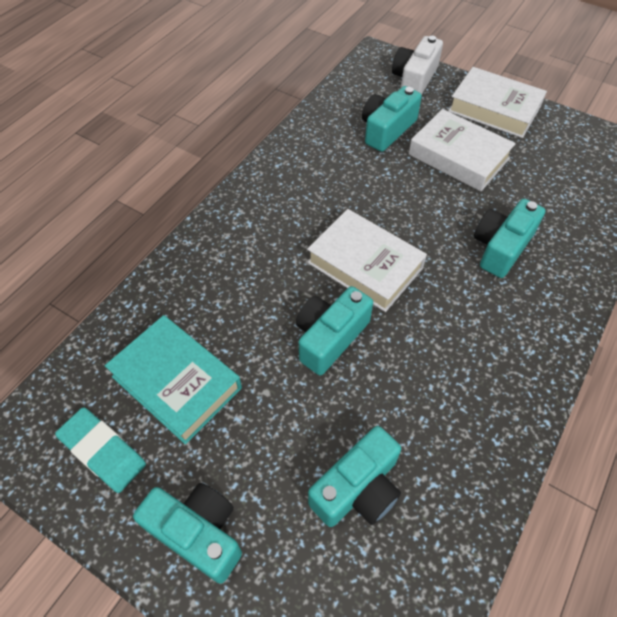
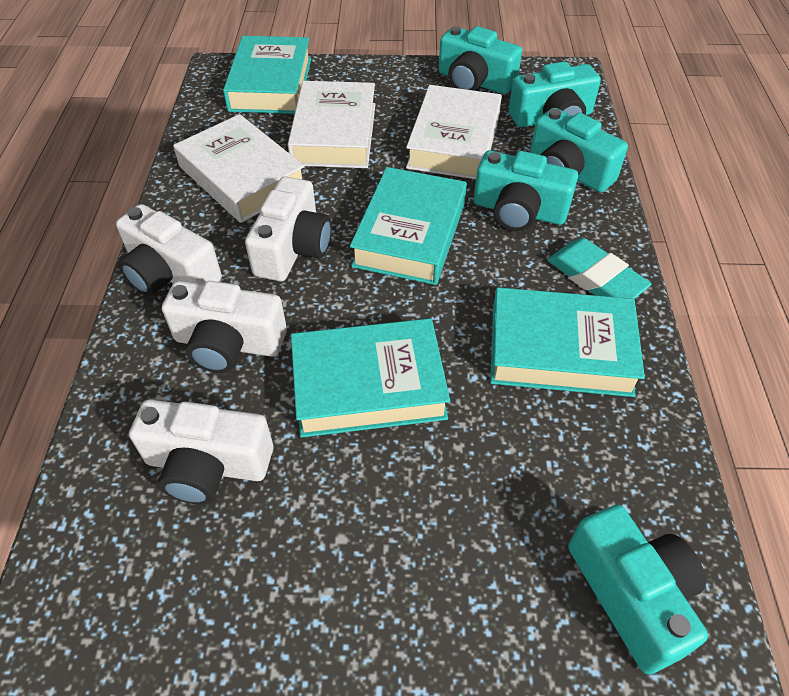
turquoise book: [105,315,242,445] = 1 -> [223,36,311,114] [291,318,450,438] [350,167,467,285] [490,288,645,397] = 4
white camera: [392,36,443,95] = 1 -> [116,204,222,296] [129,399,273,505] [162,281,287,373] [245,176,332,281] = 4

